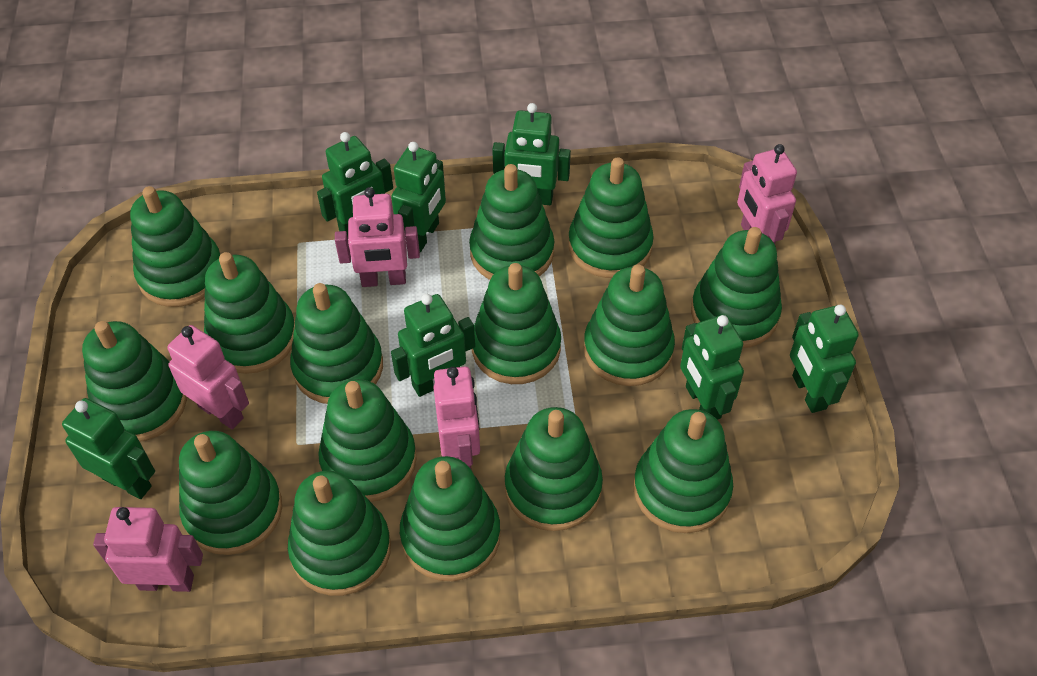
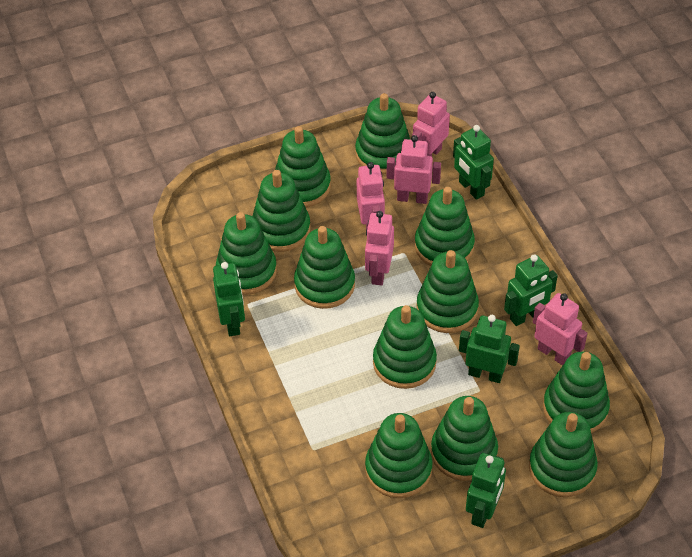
green robot: [62,398,155,499] [317,132,393,237] [391,142,446,252] [391,294,475,397] [492,103,571,205] [680,315,744,420] [790,305,859,413] = 7 -> [213,262,245,336] [453,125,494,200] [459,315,520,383] [466,453,506,528] [504,254,558,326] = 5
green stacking toy: [82,321,187,442] [130,186,220,307] [179,431,282,555] [204,252,295,374] [288,471,391,596] [290,283,383,404] [318,379,417,502] [400,456,501,581] [469,164,554,280] [472,263,561,384] [505,407,603,531] [568,157,654,278] [584,264,675,386] [633,409,733,533] [691,227,782,348] = 15 -> [216,212,277,295] [252,170,310,252] [275,126,331,207] [294,226,355,309] [355,93,411,174] [365,413,433,498] [373,305,437,389] [415,187,475,266] [416,250,479,333] [431,396,498,481] [529,412,598,497] [543,352,610,433] = 12

